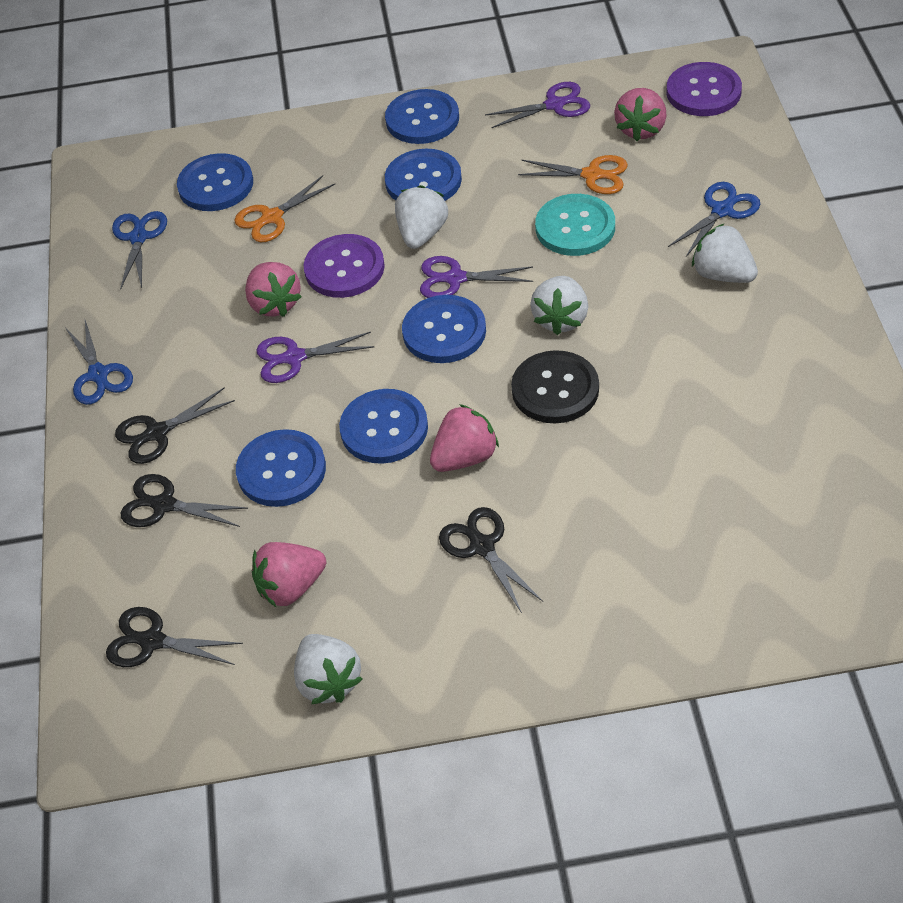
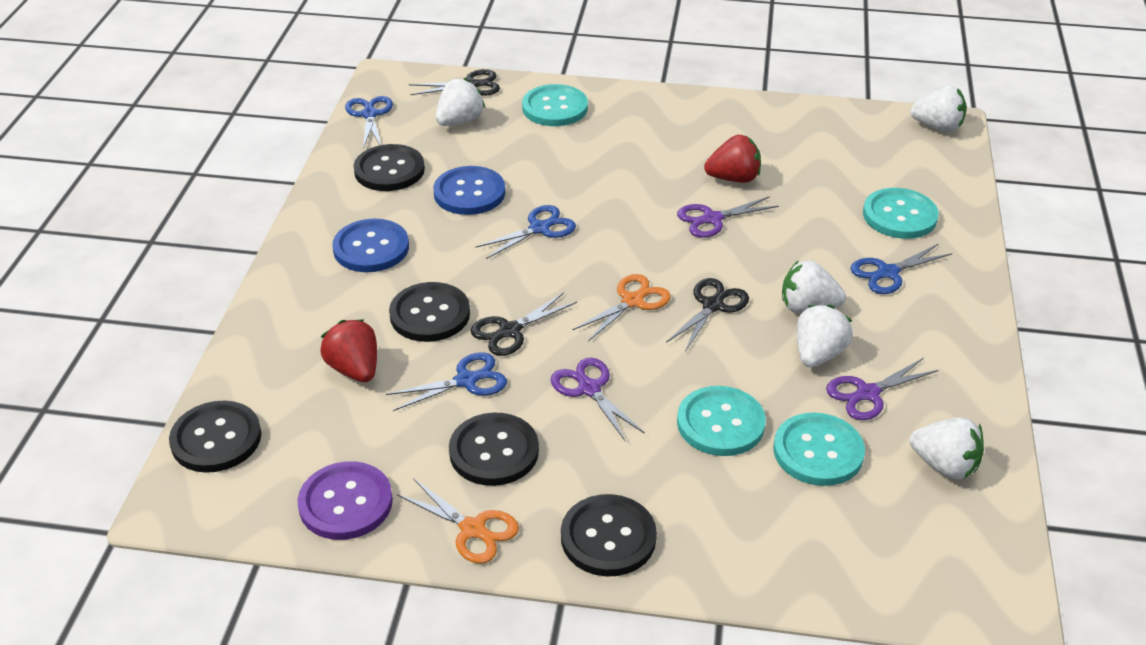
black button: [511,350,599,424] = 1 -> [169,401,261,473] [354,144,425,191] [389,282,470,342] [449,412,539,486] [561,494,657,577] = 5
black scissors: [106,607,243,667] [115,387,235,464] [121,474,248,527] [439,507,543,613] = 4 -> [409,69,500,96] [470,292,577,356] [666,278,749,352] = 3
blue button: [177,153,253,211] [236,429,326,507] [339,389,428,464] [385,89,459,144] [385,149,462,201] [402,295,486,363] = 6 -> [332,219,409,272] [433,166,505,215] = 2
blue scissors: [65,320,133,405] [112,211,167,290] [668,182,760,257] = 3 -> [345,96,393,149] [386,352,507,411] [475,205,576,259] [850,244,952,294] = 4
pink strawberry: [245,262,302,317] [252,542,326,608] [430,404,499,472] [614,88,667,141] = 4 -> none = 0
purple button: [304,234,385,298] [666,62,742,116] = 2 -> [298,461,393,540] = 1
red strawberry: none = 0 -> [320,319,377,382] [704,135,761,183] = 2
turquoise button: [535,194,615,256] = 1 -> [522,84,588,126] [677,386,766,456] [773,413,865,486] [863,188,939,239] = 4
white strawberry: [294,634,362,705] [395,185,448,249] [530,276,588,335] [692,223,758,283] = 4 -> [436,78,485,126] [782,260,846,314] [797,305,853,367] [910,85,967,132] [910,417,984,480] = 5

